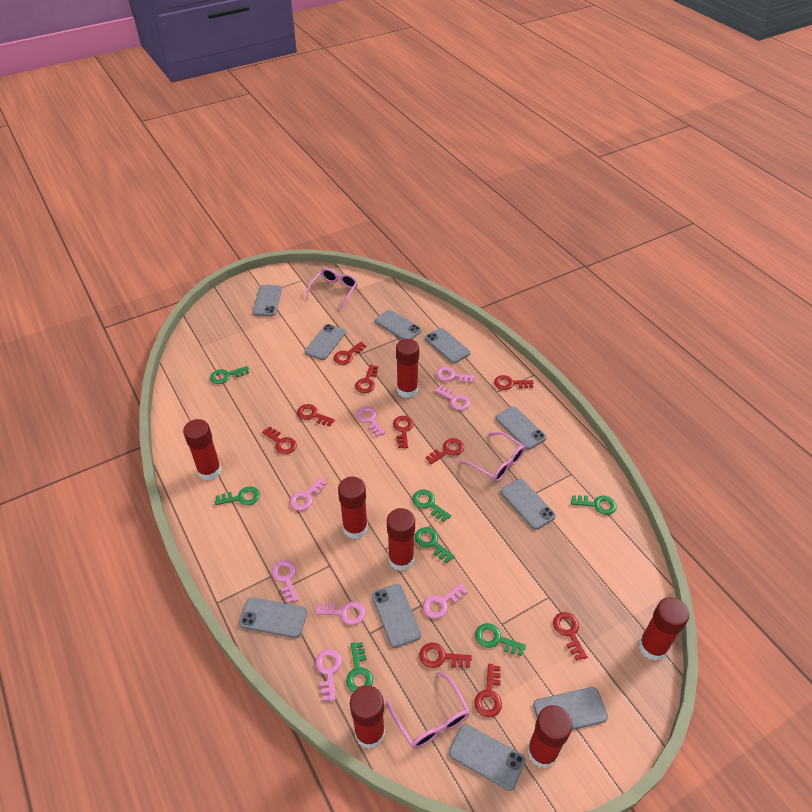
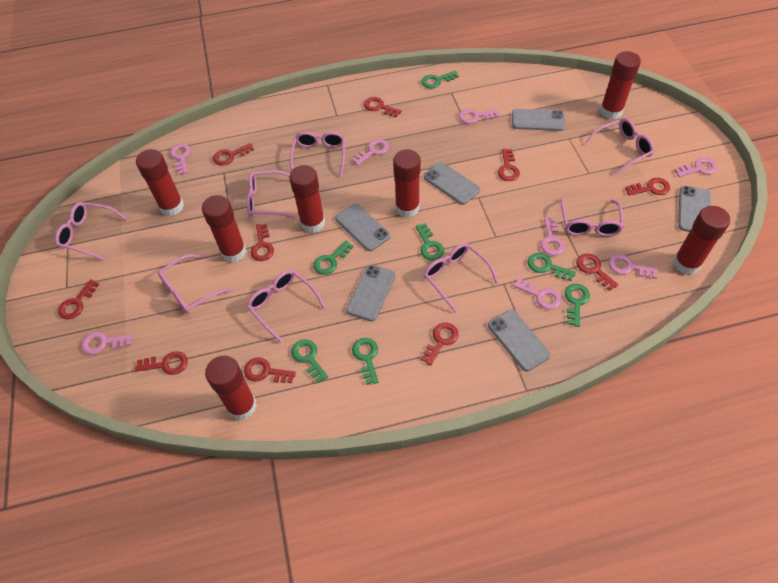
grey phone: [239,597,307,638] [253,285,282,316] [305,324,346,360] [372,584,421,648] [375,310,422,340] [425,328,470,363] [449,724,526,791] [495,406,546,450] [501,479,556,530] [533,687,608,730] = 10 -> [335,204,390,251] [346,265,396,322] [424,162,480,205] [488,310,550,371] [512,109,565,131] [678,186,711,232] = 6
pink glasses: [306,268,358,310] [386,671,470,749] [460,432,525,482] = 3 -> [55,202,127,260] [157,254,232,314] [246,170,296,219] [247,270,326,343] [290,132,345,177] [424,243,498,313] [560,198,624,236] [585,118,654,175] = 8

